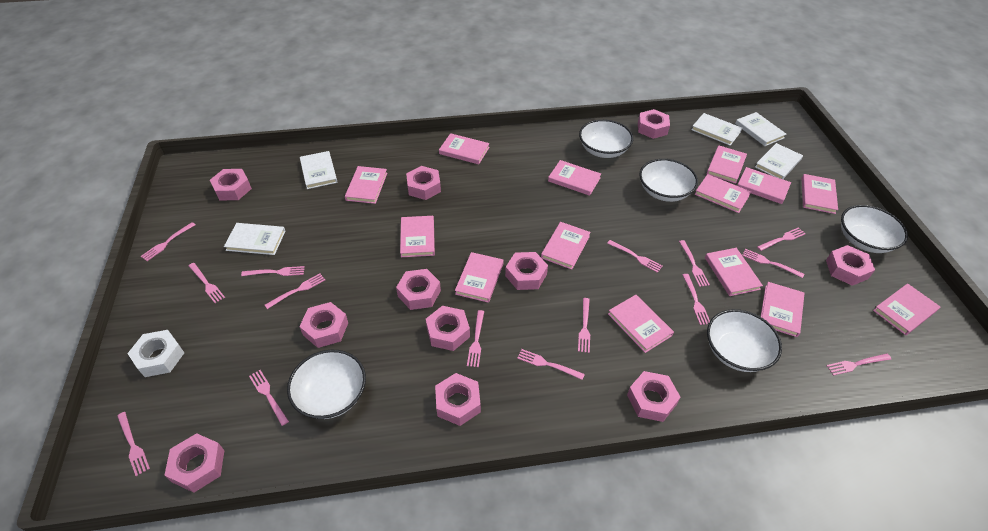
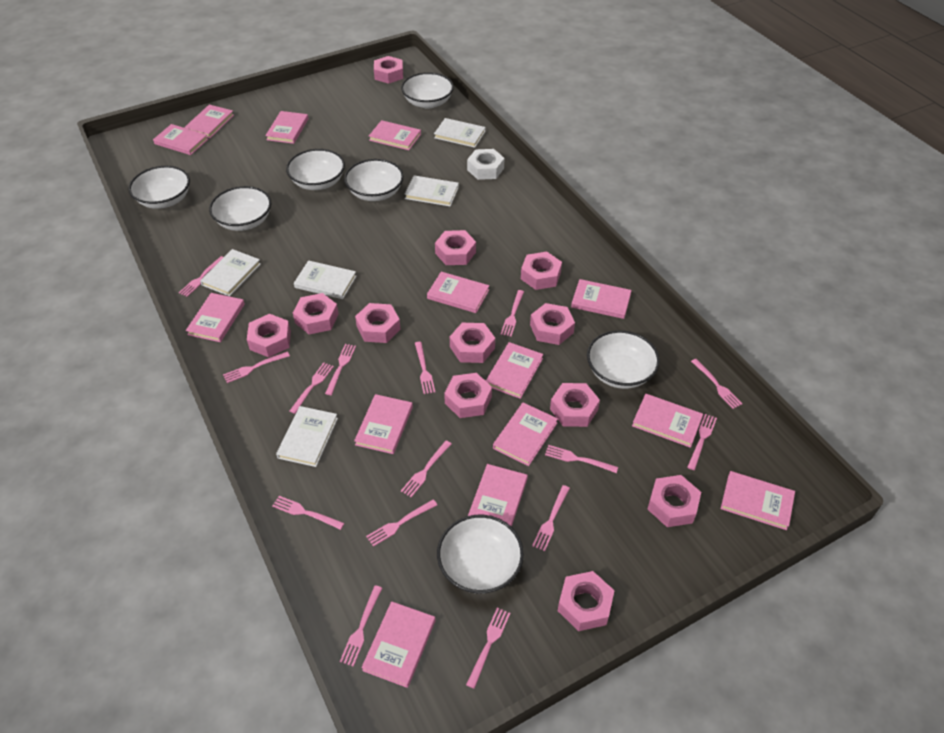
pink nut: [164,433,224,493] [210,169,252,201] [299,302,348,348] [396,269,441,310] [406,166,441,200] [426,306,470,351] [435,373,481,426] [505,252,548,290] [627,371,681,422] [638,109,670,139] [826,245,875,286] = 11 -> [247,314,291,357] [293,293,339,335] [355,303,401,343] [374,56,403,84] [435,230,476,265] [444,373,492,418] [450,323,495,363] [521,252,562,290] [530,303,575,345] [550,383,600,427] [558,571,615,631] [647,475,701,527] = 12
white bowl: [287,350,366,419] [579,119,633,158] [639,159,698,202] [707,309,782,372] [841,205,908,253] = 5 -> [128,166,190,209] [209,186,271,231] [286,149,345,190] [344,159,404,201] [401,72,454,109] [437,515,524,594] [587,330,660,389] = 7

